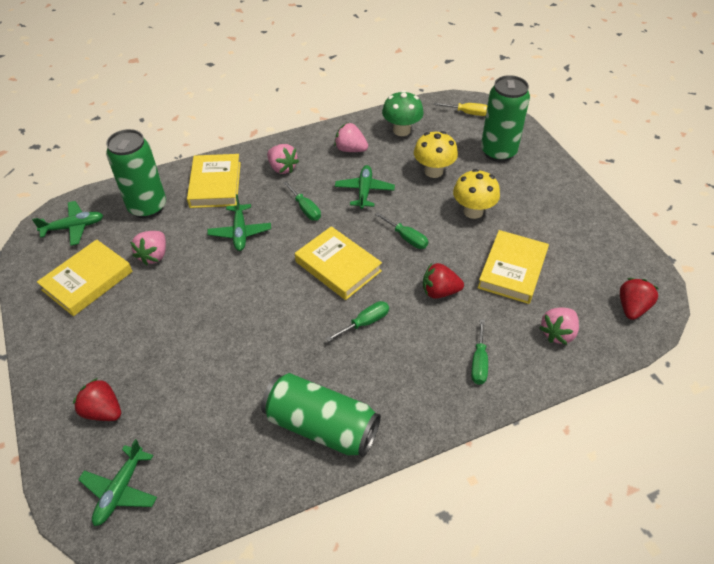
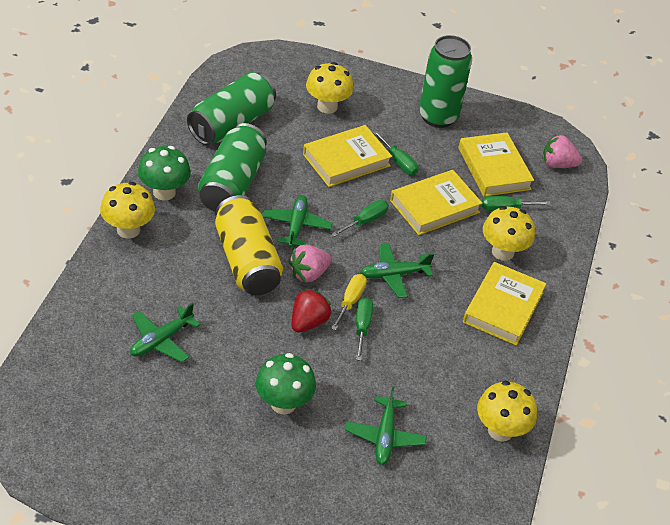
green mushroom: [382,90,424,136] = 1 -> [138,146,191,200] [256,353,316,414] = 2
pink strawberry: [131,231,166,265] [267,144,299,174] [334,122,368,152] [539,307,579,345] = 4 -> [289,245,332,282] [543,134,582,168] = 2
red strawberry: [73,378,121,421] [423,263,464,299] [620,278,659,320] = 3 -> [292,288,332,333] = 1
yellow can: none = 0 -> [215,195,283,295] = 1
yellow mushroom: [414,131,458,178] [453,169,500,219] = 2 -> [100,182,155,239] [306,62,354,114] [477,381,537,442] [483,206,535,261] = 4

